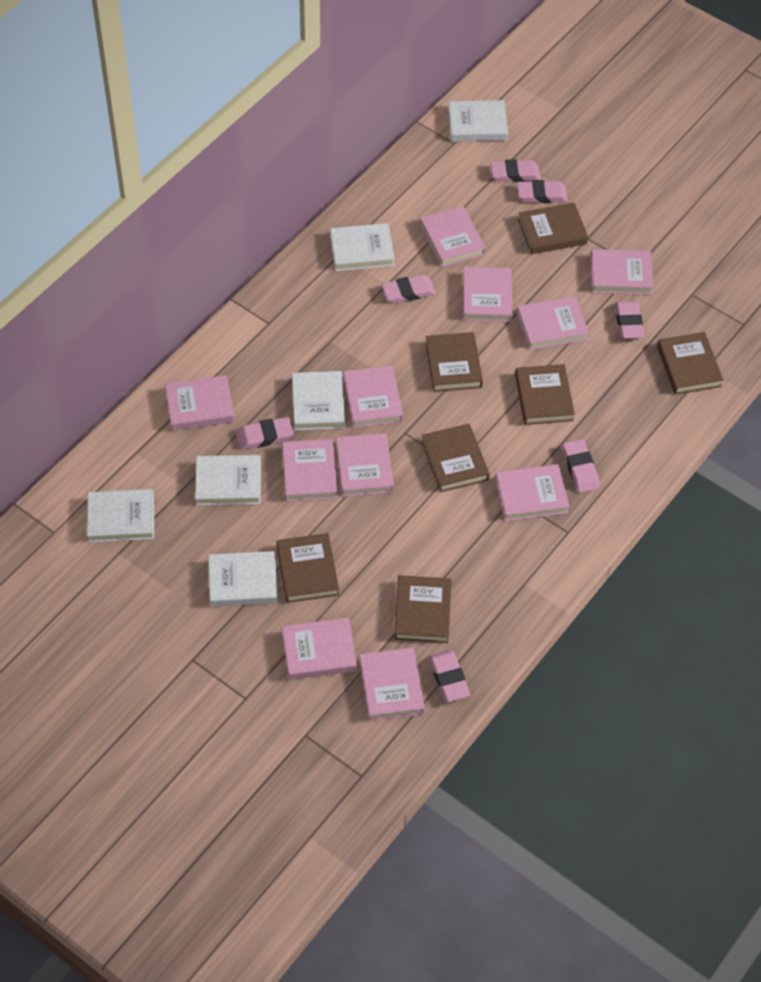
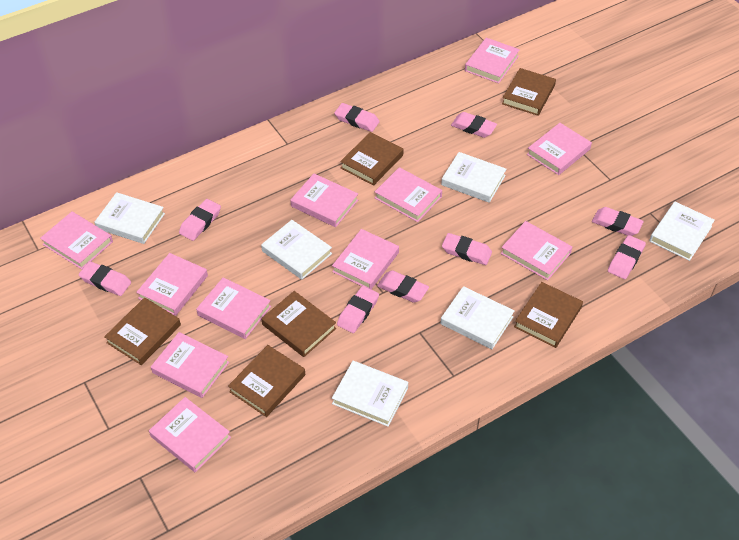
brown book: [276,533,339,603] [394,575,452,643] [421,424,490,492] [425,332,483,392] [515,364,575,425] [518,203,588,254] [657,332,723,395] = 7 -> [104,297,181,365] [228,345,305,417] [261,291,336,357] [340,132,404,186] [502,68,556,116] [514,282,583,348] = 6
pink eraser: [236,417,293,450] [381,275,436,303] [429,650,470,702] [490,159,541,182] [517,180,568,203] [562,439,600,493] [615,301,644,339] = 7 -> [78,261,131,296] [179,199,221,241] [334,103,380,132] [337,286,379,333] [377,270,429,303] [442,233,492,265] [451,112,497,138] [592,207,644,236] [608,235,646,279] = 9

